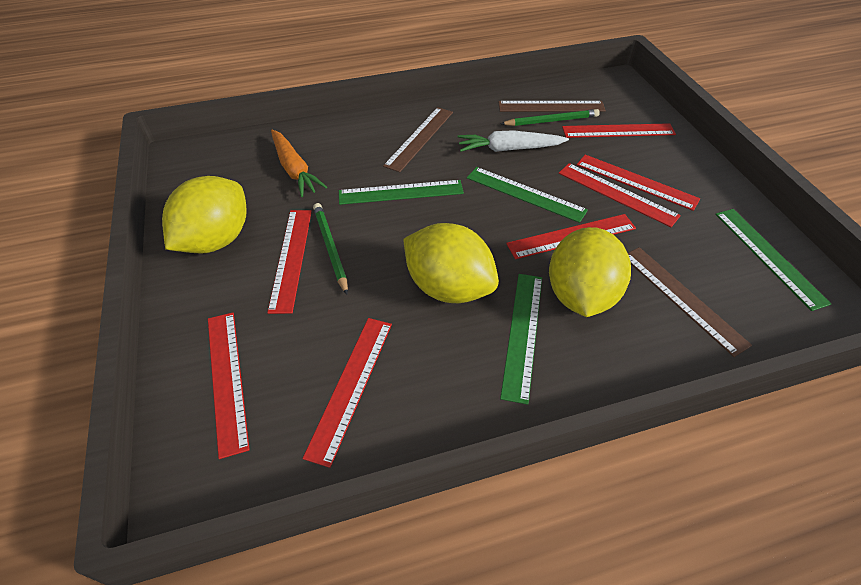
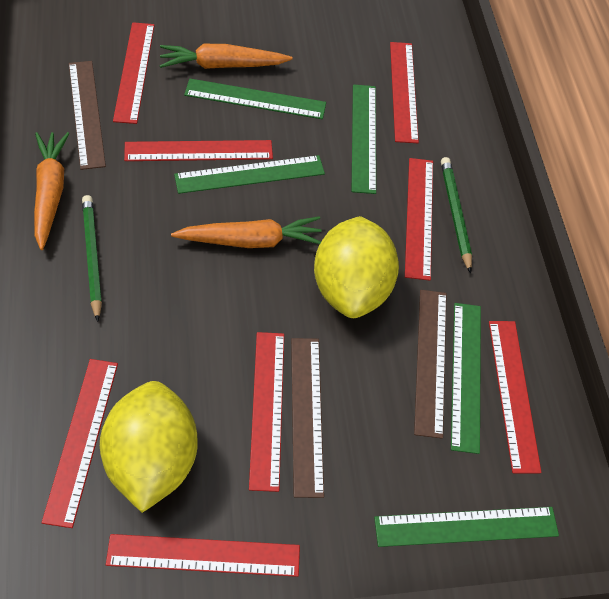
green ruler: [339,180,464,205] [467,167,588,223] [500,274,542,405] [715,209,831,311] = 4 -> [174,155,325,194] [184,79,326,119] [352,84,376,194] [374,507,559,547] [451,303,481,454] = 5
orange carrot: [271,130,327,197] = 1 -> [34,132,69,250] [159,44,293,69] [171,216,322,248] = 3
red ruler: [208,312,250,459] [267,210,312,314] [302,318,392,468] [506,214,636,259] [559,163,681,227] [562,123,676,138] [577,155,700,211] = 7 -> [41,359,118,528] [106,534,300,577] [113,22,155,124] [124,140,273,161] [249,332,284,492] [390,42,419,143] [405,158,433,280] [489,321,541,473] = 8
white carrot: [458,130,569,152] = 1 -> none = 0
yellow lemon: [162,176,247,254] [403,223,499,303] [549,227,631,317] = 3 -> [100,381,198,513] [314,216,399,318] = 2

